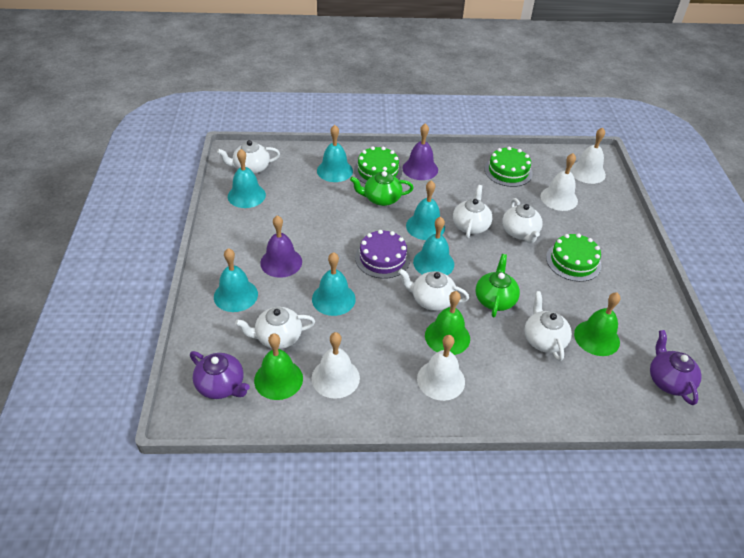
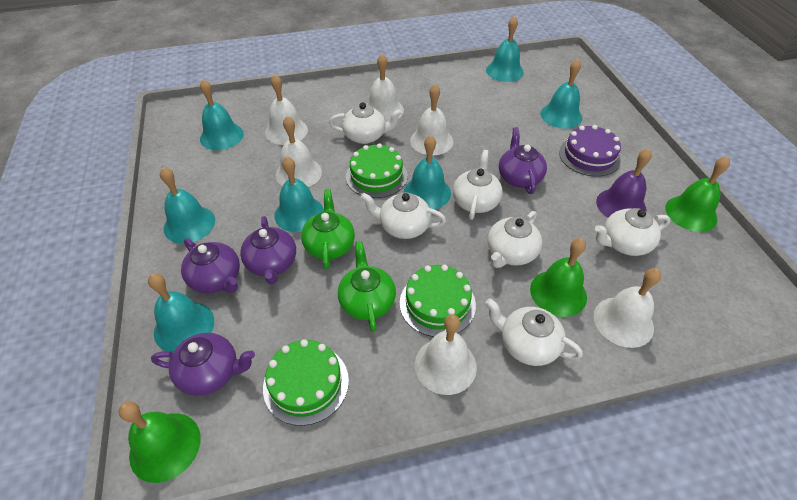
purple bell: [260,215,302,278] [403,123,438,180] = 2 -> [596,148,652,218] = 1
purple teapot: [190,351,250,399] [650,330,702,405] = 2 -> [151,333,255,396] [181,238,240,293] [240,216,296,284] [499,127,547,194] = 4
turquoise bell: [214,248,258,312] [228,149,266,208] [312,252,356,316] [317,125,353,182] [406,180,445,240] [413,217,454,275] = 6 -> [148,273,214,353] [160,167,215,244] [200,79,244,150] [274,157,324,232] [404,135,451,209] [486,16,524,82] [541,59,582,129] = 7
white bell: [312,332,360,399] [417,335,465,401] [540,153,578,211] [570,127,606,184] = 4 -> [265,74,308,145] [276,116,322,187] [367,54,404,122] [410,84,453,155] [415,314,477,395] [594,268,661,348] = 6

